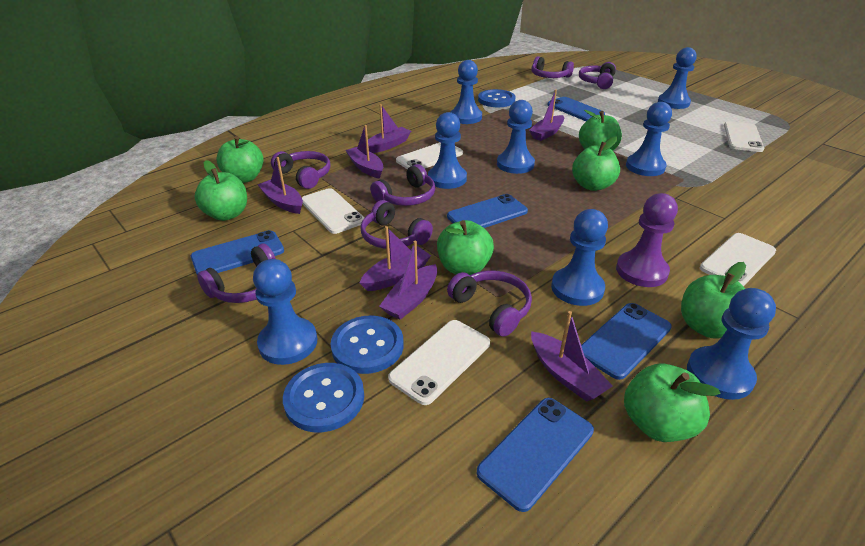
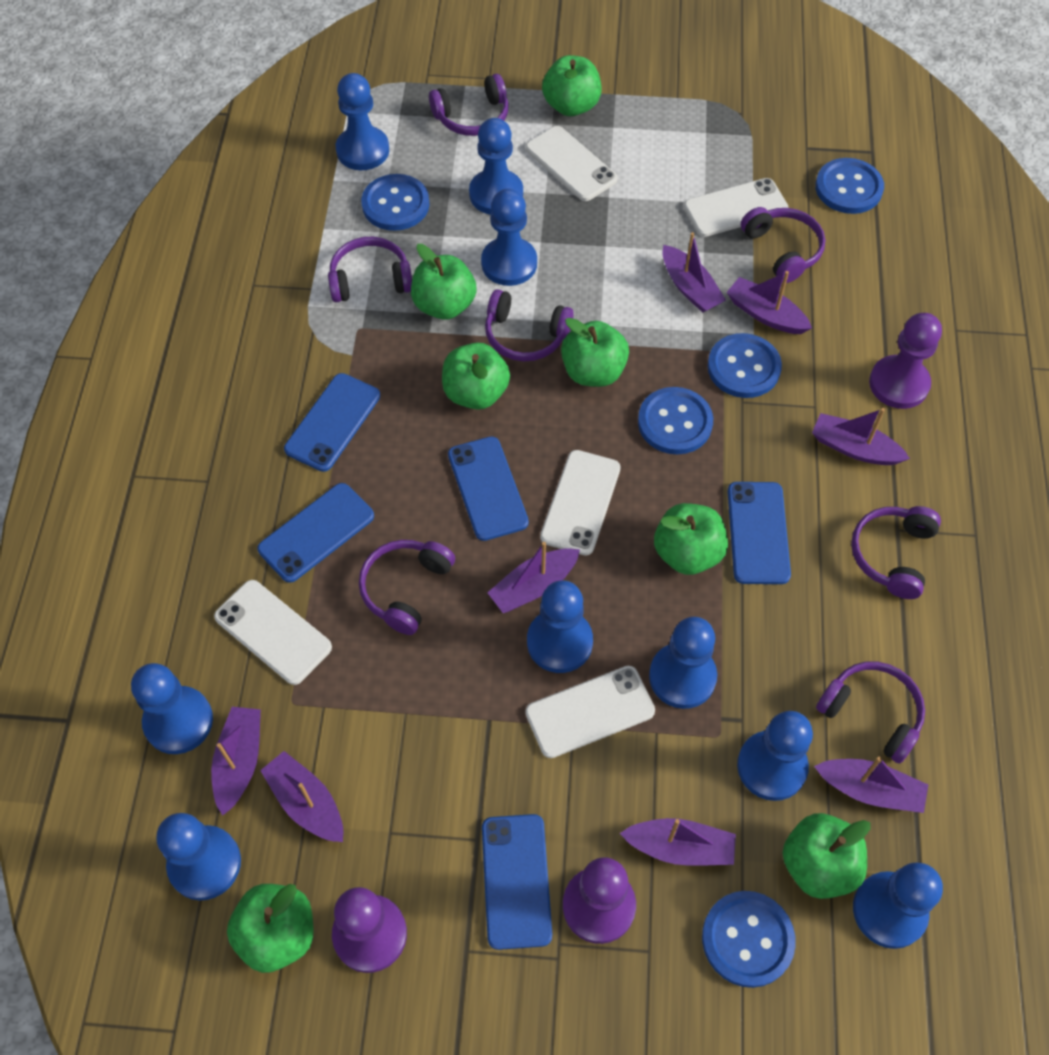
blue button: [283,363,364,432] [331,316,404,374] [478,89,516,107] = 3 -> [361,174,430,231] [638,387,713,454] [702,891,796,988] [707,333,782,398] [815,158,884,214] = 5
blue pawn: [253,259,317,365] [428,112,467,189] [451,60,482,124] [497,100,535,174] [551,209,608,306] [626,102,672,176] [658,47,697,109] [687,288,776,400] = 8 -> [131,663,213,754] [156,813,241,900] [336,73,389,170] [469,118,523,215] [481,189,537,286] [527,580,593,673] [649,617,717,709] [737,711,813,801] [853,863,943,949] = 9
purple boat: [258,157,303,214] [346,125,383,179] [360,226,431,291] [368,104,411,153] [379,241,437,320] [529,90,564,141] [531,311,613,402] = 7 -> [211,707,261,816] [260,751,343,842] [487,542,580,613] [620,818,736,866] [662,232,726,313] [726,271,812,334] [812,408,910,465] [814,757,928,813] = 8
purple pawn: [616,193,678,287] = 1 -> [332,887,407,973] [563,857,636,944] [869,313,942,409] = 3

